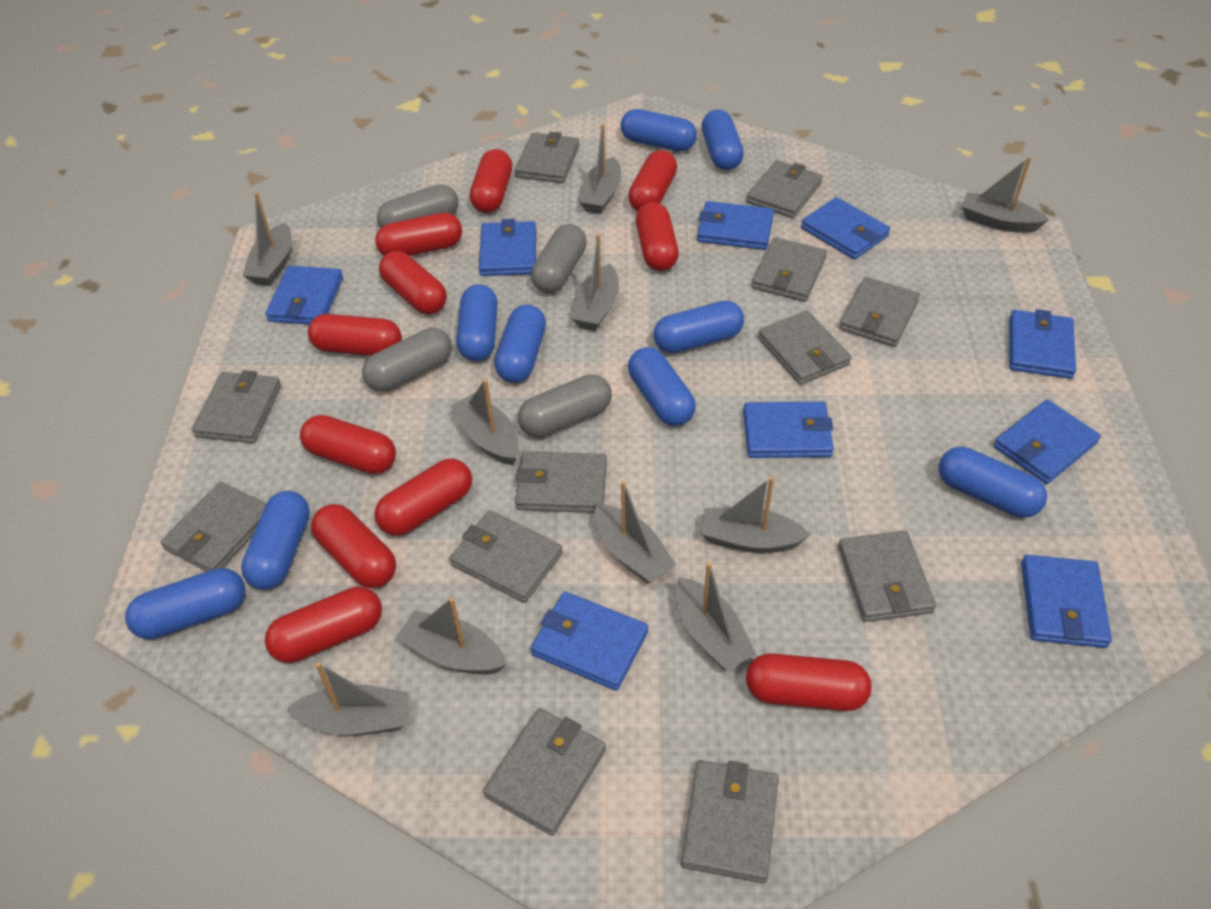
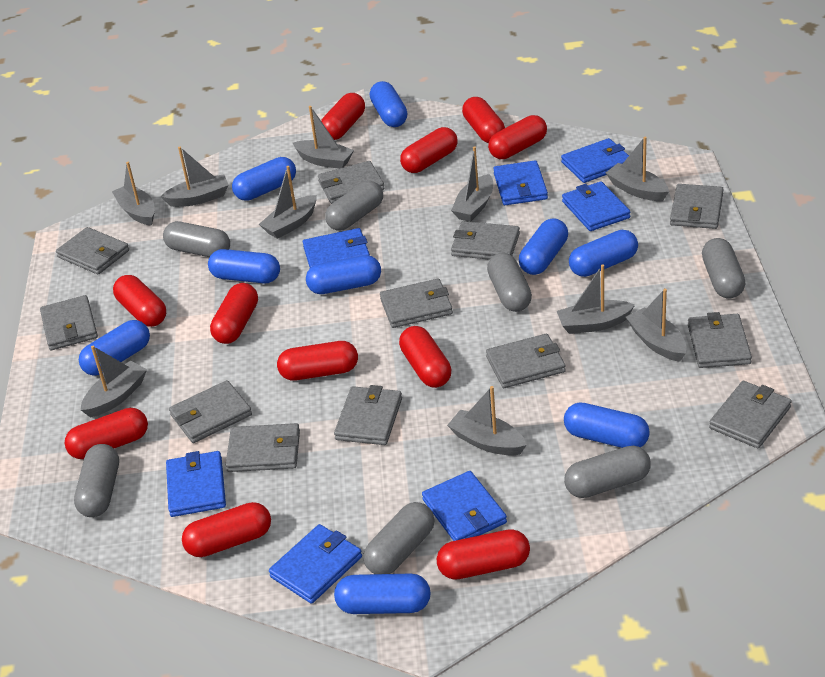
blue wallet: [266,265,343,325] [479,219,536,276] [531,591,648,691] [697,201,774,250] [743,402,834,458] [801,197,890,259] [994,400,1101,484] [1009,309,1076,379] [1021,555,1112,648] = 9 -> [166,451,226,517] [269,524,362,604] [303,228,370,268] [422,471,507,541] [493,160,548,205] [561,138,629,183] [562,181,630,231] = 7
grey capsule: [362,327,452,392] [377,184,459,228] [518,374,612,437] [531,224,587,293] = 4 -> [74,444,119,517] [163,221,230,257] [325,181,383,231] [363,502,434,574] [487,253,532,312] [564,446,651,498] [702,238,746,298] = 7

